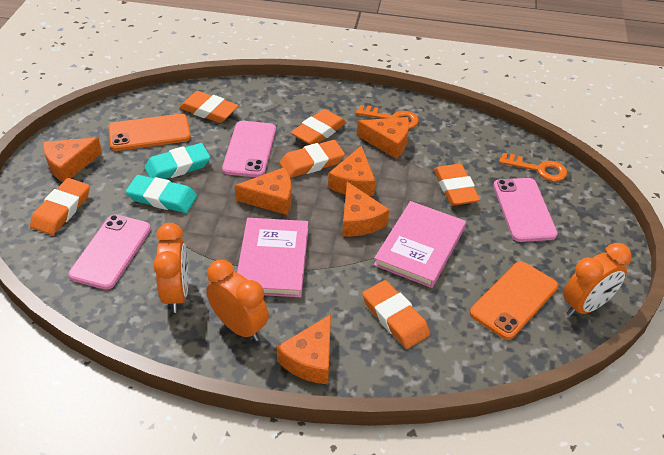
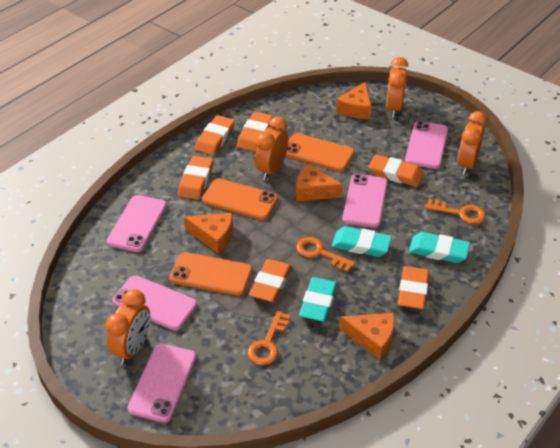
orange cheese: [43,137,102,182] [235,167,292,215] [277,314,331,384] [328,145,375,196] [342,182,390,236] [357,117,409,159] = 6 -> [184,213,233,254] [296,164,343,201] [336,82,371,119] [339,313,395,360] = 4
orange clock: [153,223,188,313] [206,260,269,341] [563,243,631,317] = 3 -> [105,289,150,365] [255,117,288,180] [386,57,408,118] [457,111,487,175] = 4
orange key: [356,105,419,129] [499,153,567,182] = 2 -> [248,311,290,365] [296,237,355,272] [425,199,486,224] = 3
orange phone: [108,114,191,151] [470,261,558,340] = 2 -> [170,252,252,296] [202,178,278,220] [286,133,354,171] = 3
pink book: [237,218,308,297] [374,201,466,288] = 2 -> none = 0
pink phone: [68,214,151,290] [222,121,276,177] [493,178,558,242] = 3 -> [106,195,167,252] [112,275,197,331] [127,344,196,422] [342,174,388,228] [405,121,448,169] = 5
turquoise eraser: [126,175,197,213] [144,143,210,179] = 2 -> [299,277,338,322] [331,226,392,257] [409,232,470,263] = 3

